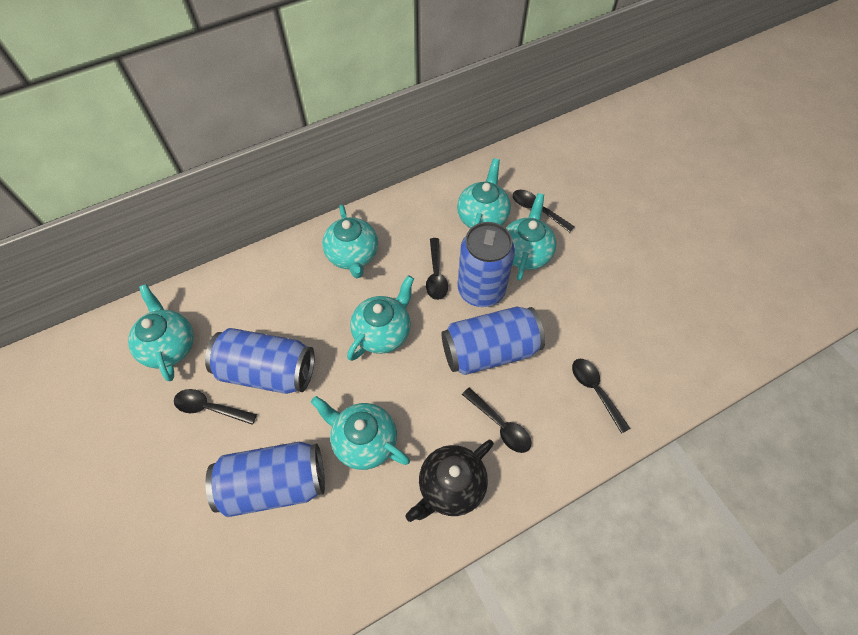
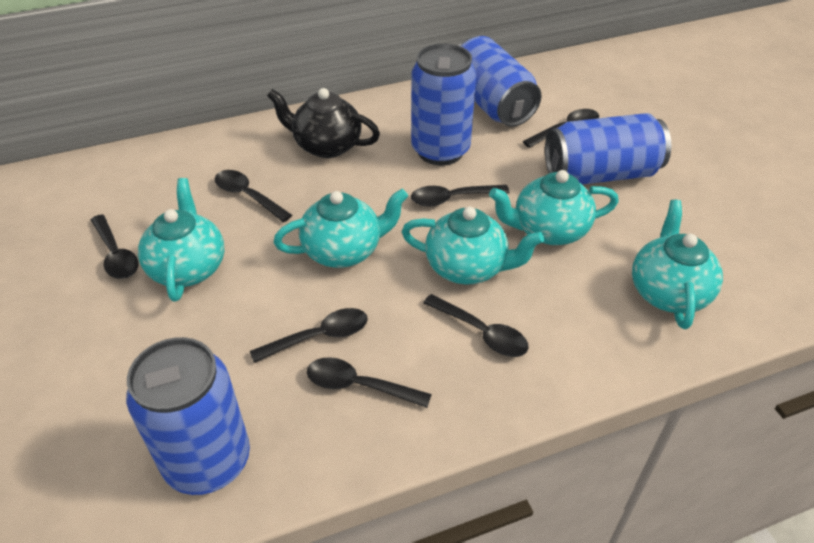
black spoon: [174,389,257,425] [426,238,448,300] [462,387,532,453] [513,190,575,232] [572,359,631,434] = 5 -> [91,214,139,279] [215,170,292,222] [250,308,368,363] [307,357,432,408] [411,185,510,207] [423,294,529,357] [523,109,599,148] = 7
turquoise teapot: [128,284,194,381] [311,396,410,470] [322,204,378,278] [347,275,414,361] [457,158,511,228] [506,193,556,281] = 6 -> [138,178,224,302] [274,189,408,268] [402,207,544,284] [489,170,619,245] [632,200,723,329] = 5

